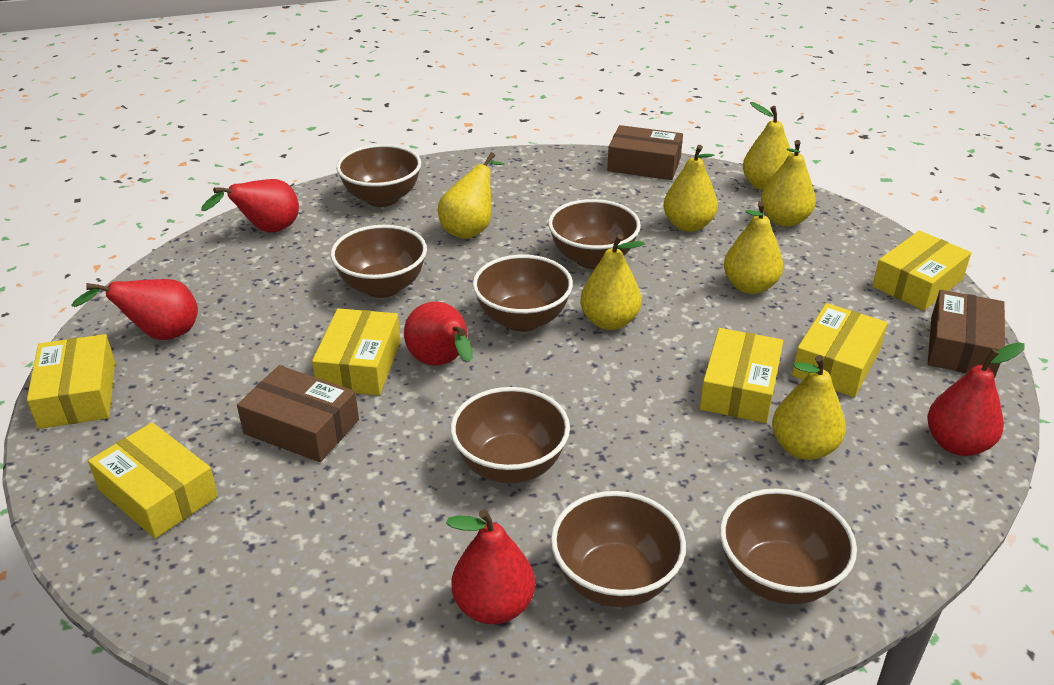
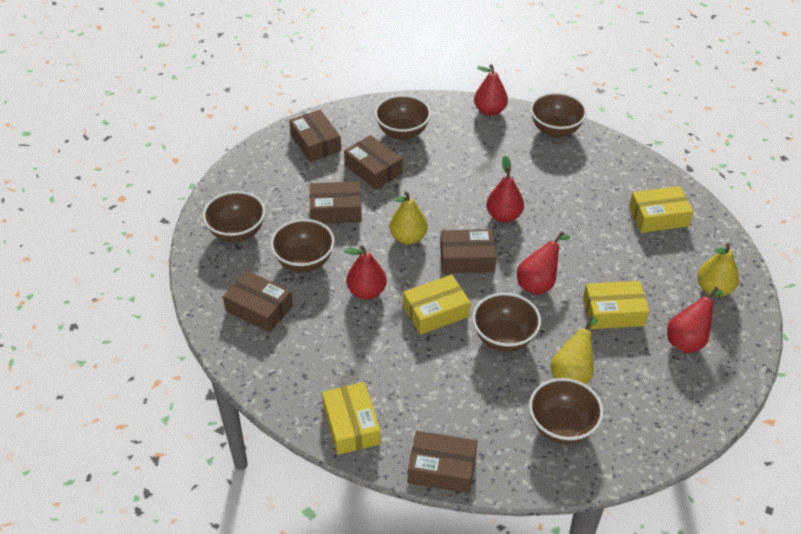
brown bowl: [330,225,427,298] [336,144,421,207] [450,387,570,484] [472,255,573,332] [548,199,641,269] [551,491,686,607] [720,488,857,604] = 7 -> [203,191,265,242] [270,219,335,272] [375,95,431,140] [472,293,541,352] [529,378,603,444] [530,92,587,138] = 6
brown box: [237,365,359,462] [607,125,683,180] [928,290,1005,378] = 3 -> [223,271,293,333] [289,110,341,162] [310,181,362,224] [344,135,402,190] [408,431,477,493] [440,229,497,273] = 6
yellow box: [27,334,115,429] [88,423,218,539] [312,308,401,395] [700,328,783,423] [792,303,888,397] [872,231,971,311] = 6 -> [322,382,381,455] [403,275,471,335] [583,281,649,329] [629,186,694,233] = 4
yellow pear: [438,152,505,239] [580,234,645,330] [663,145,718,232] [724,202,783,294] [743,102,791,191] [761,140,816,227] [772,355,846,460] = 7 -> [390,192,428,245] [551,316,597,384] [697,243,739,297] = 3

